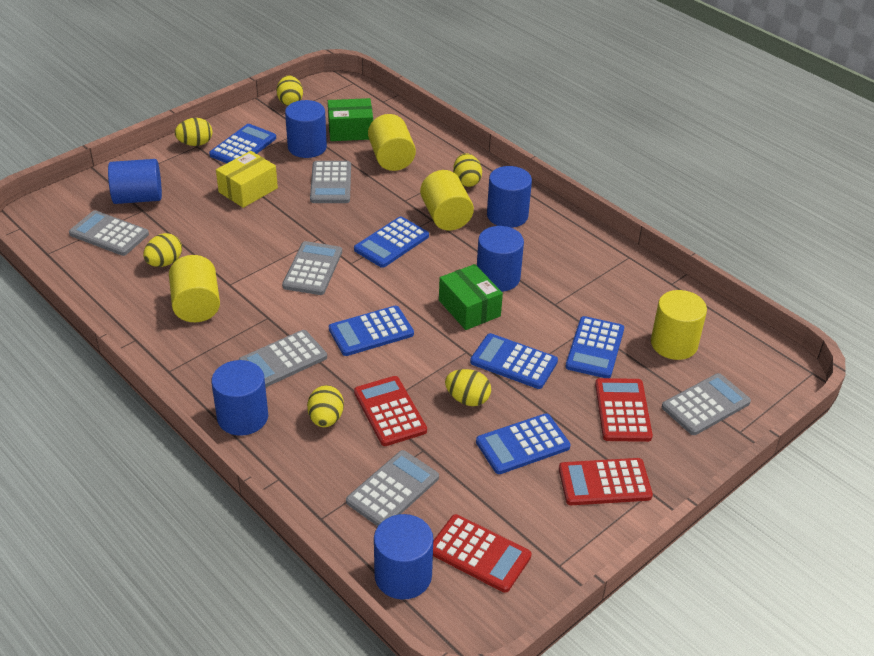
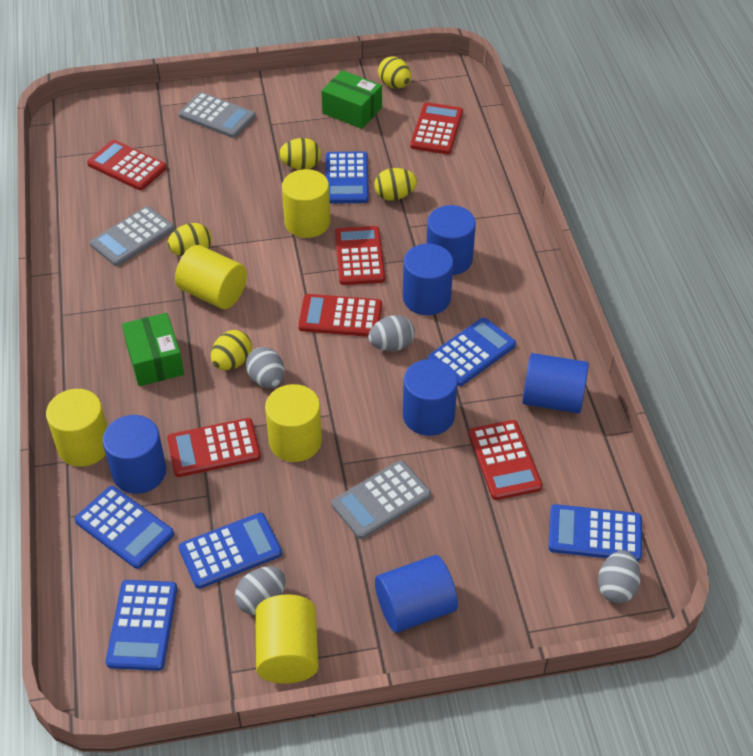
grey calculator: [69,210,149,256] [238,330,327,388] [282,241,342,295] [310,161,351,203] [346,450,439,526] [662,373,751,435] = 6 -> [90,206,174,266] [179,92,256,138] [331,460,431,539] = 3
grey egg: none = 0 -> [235,566,286,615] [246,347,285,388] [368,315,415,351] [598,550,641,603] = 4
red calculator: [354,376,427,446] [433,514,532,593] [559,458,653,505] [595,378,653,442] = 4 -> [87,140,167,190] [167,418,261,477] [298,294,382,337] [335,226,385,285] [410,102,463,154] [468,420,542,500] = 6
yellow box: [216,151,278,208] = 1 -> none = 0
yellow cylinder: [169,255,220,322] [368,114,416,171] [420,170,474,230] [651,290,707,360] = 4 -> [46,389,107,467] [175,245,247,309] [255,594,319,684] [265,384,322,462] [282,169,330,238] = 5
yellow egg: [143,233,182,267] [175,118,212,146] [276,75,303,106] [307,385,344,427] [445,369,491,406] [453,153,482,187] = 6 -> [167,223,212,256] [211,330,252,370] [279,138,321,170] [374,168,417,201] [378,56,411,88] = 5

